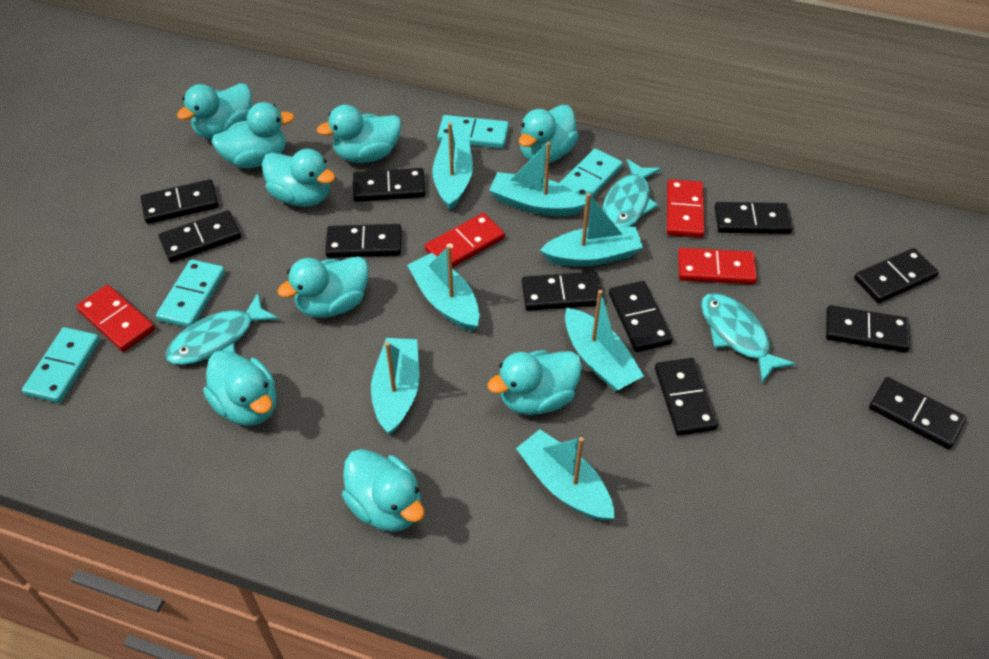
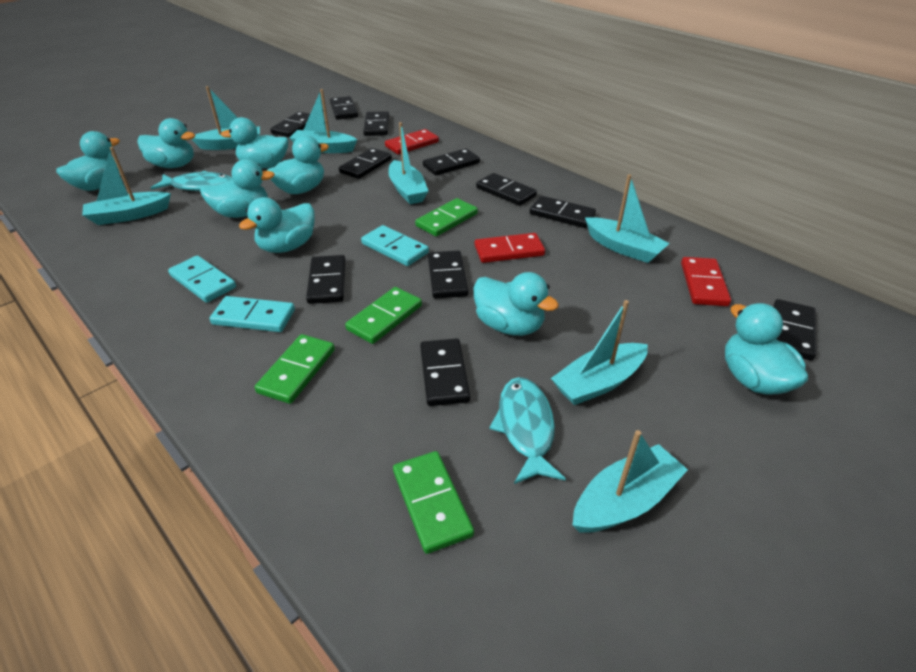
green domino: none = 0 -> [255,334,335,404] [345,287,422,344] [393,451,474,554] [415,198,478,236] = 4
red domino: [76,285,155,352] [425,213,505,268] [667,179,705,238] [678,248,757,285] = 4 -> [385,129,439,155] [475,233,545,263] [681,257,731,306] = 3
turquoise domino: [22,327,100,403] [156,259,225,327] [437,115,509,149] [559,149,623,202] = 4 -> [168,256,236,303] [209,296,295,332] [361,225,429,266] = 3
turquoise duck: [177,83,252,139] [203,350,277,426] [211,102,295,168] [262,149,335,207] [277,257,369,318] [317,105,401,163] [342,449,425,532] [487,350,582,415] [519,105,579,164] = 9 -> [56,131,120,191] [137,118,195,168] [200,159,275,218] [221,117,288,168] [239,197,315,253] [267,135,329,194] [473,272,559,336] [725,303,808,395] = 8
turquoise fish: [165,293,279,365] [602,159,661,227] [701,293,796,383] = 3 -> [151,171,233,191] [489,377,566,484] = 2

